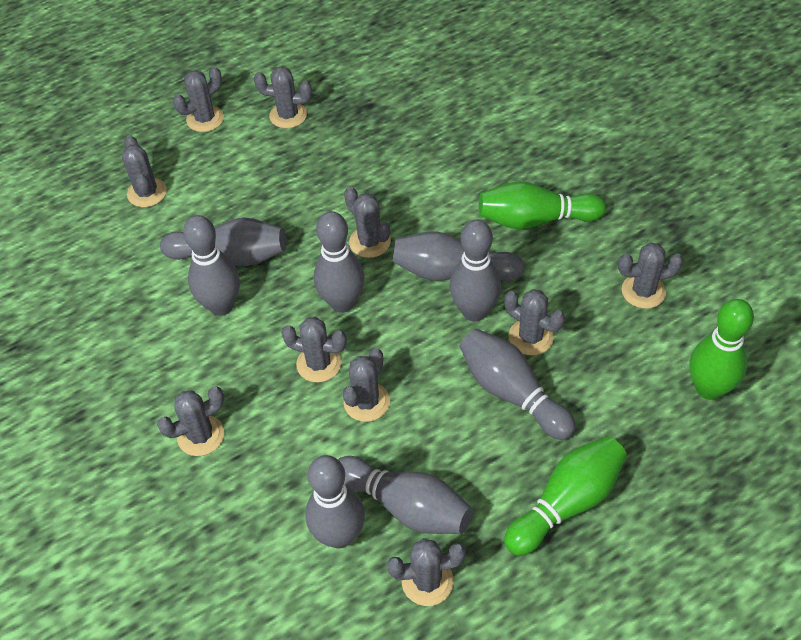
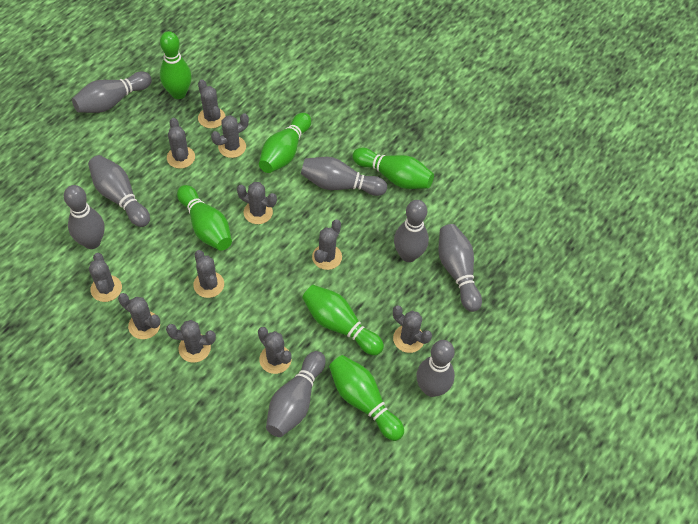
green bowling pin: [479,181,606,229] [504,436,627,556] [690,299,754,400] = 3 -> [160,31,192,99] [177,185,232,251] [259,113,311,173] [302,285,384,355] [329,355,404,441] [353,148,434,189] = 6
grey cactus: [122,135,167,207] [157,386,224,456] [173,66,224,132] [254,66,312,128] [281,317,347,383] [343,348,390,422] [344,187,391,258] [387,538,466,606] [504,289,565,355] [618,243,683,309] = 10 -> [89,253,122,302] [118,293,160,339] [166,320,216,363] [167,118,195,169] [193,250,224,298] [198,79,225,128] [211,113,249,158] [237,182,277,224] [258,327,292,374] [312,220,342,270] [393,305,432,353] = 11

